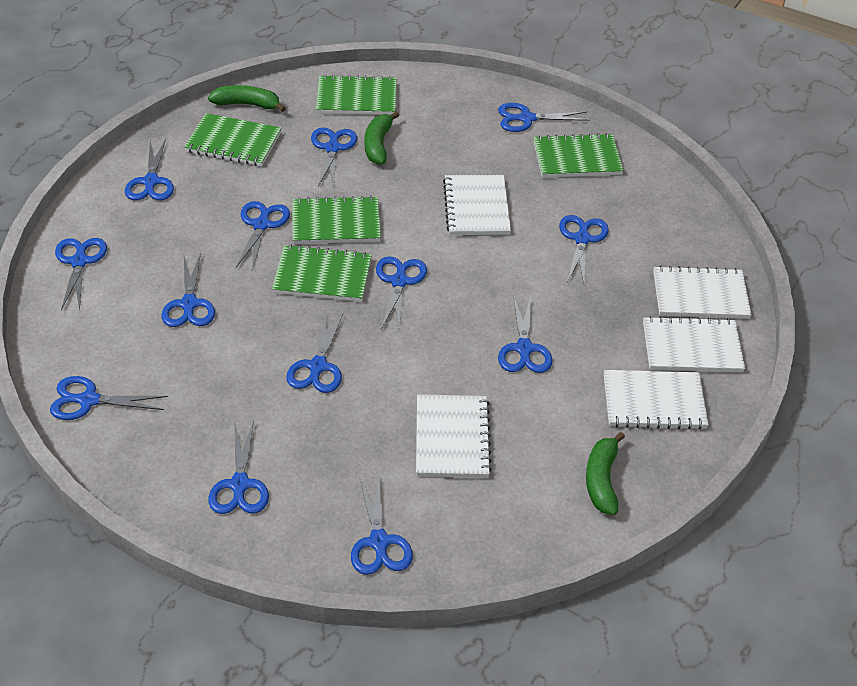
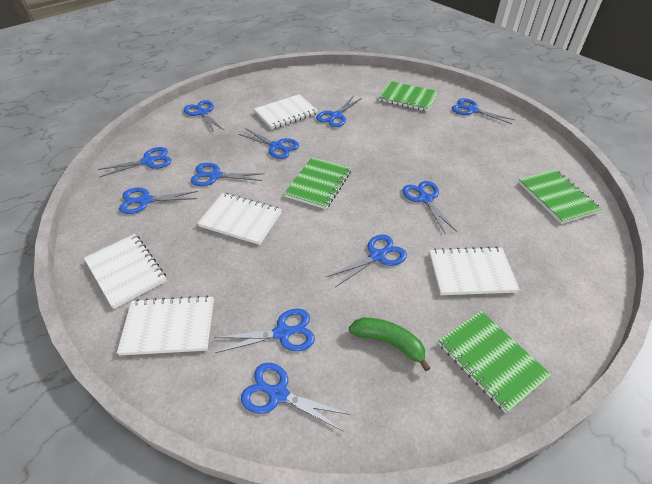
blue scissors: [50,376,168,420] [55,238,107,311] [125,139,174,200] [161,253,215,327] [208,421,269,514] [236,201,290,272] [286,313,343,393] [311,127,357,188] [351,474,413,575] [376,256,427,330] [498,103,589,132] [498,296,552,373] [559,215,609,283] = 13 -> [98,147,171,177] [119,188,198,214] [184,100,225,132] [191,163,264,186] [214,309,315,353] [238,128,299,159] [241,363,351,432] [316,97,362,127] [326,234,407,287] [402,181,457,235] [452,98,515,124] = 11
green banana: [208,85,286,112] [364,111,399,165] [586,432,625,515] = 3 -> [349,318,430,371] = 1
green notebook: [184,113,281,166] [272,244,372,302] [292,196,381,244] [316,75,397,115] [533,133,624,178] = 5 -> [284,157,351,209] [378,81,438,111] [438,311,551,413] [519,169,601,224] = 4

